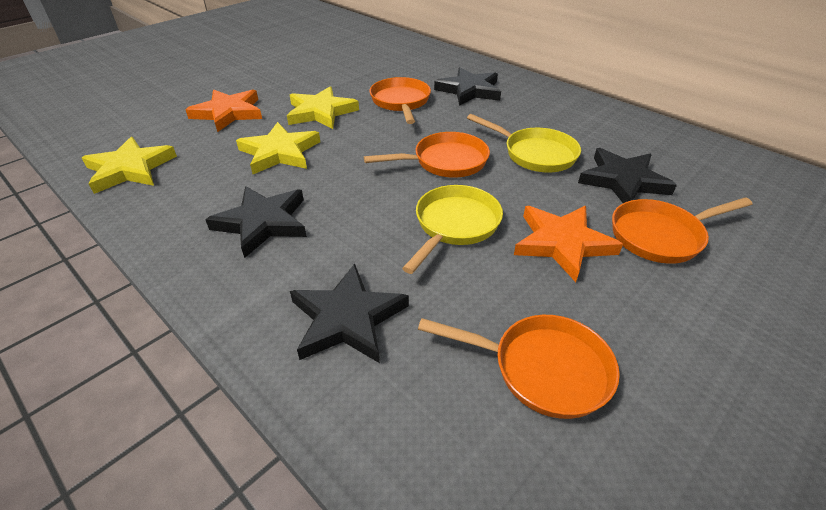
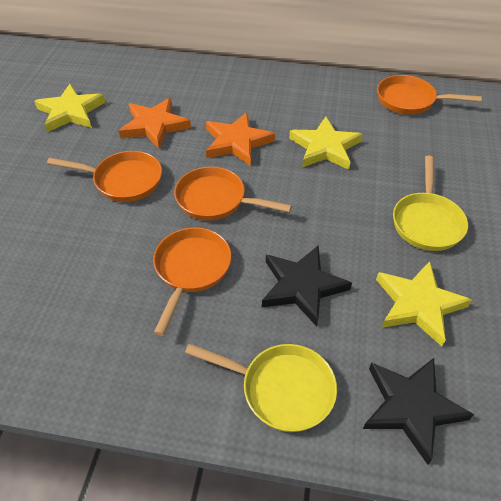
black star: [205,186,307,258] [290,264,409,363] [434,67,501,106] [578,148,677,203] = 4 -> [262,245,352,327] [363,358,474,465] = 2

